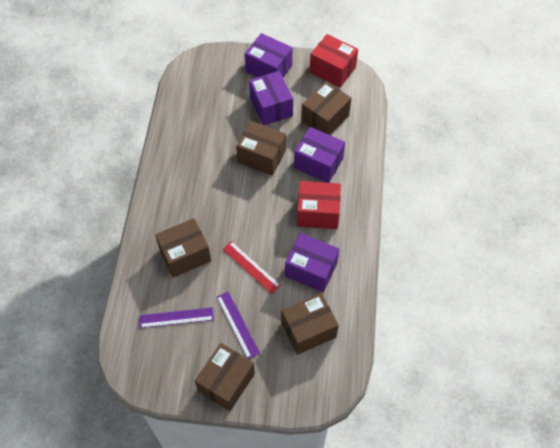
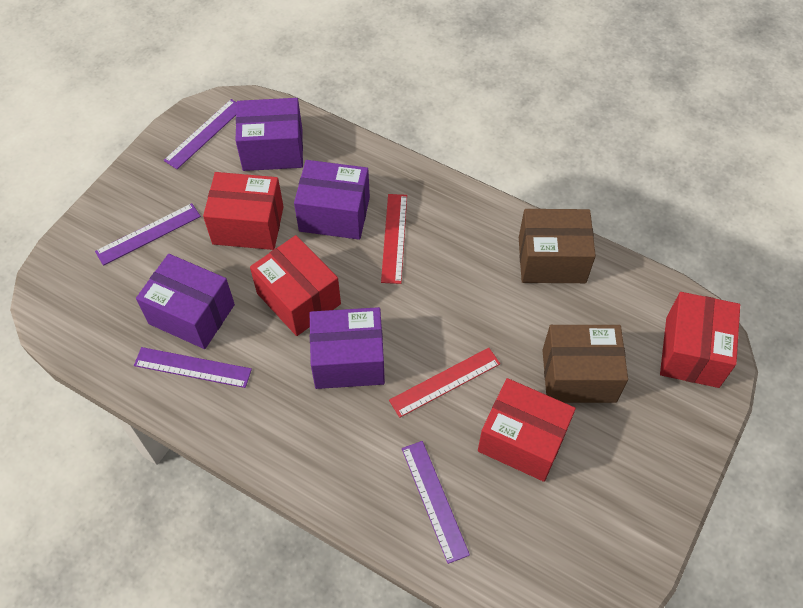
brown box: [155,218,211,278] [195,343,255,411] [236,121,286,176] [281,293,339,355] [301,81,351,135] = 5 -> [519,209,596,283] [542,325,628,403] = 2
purple ruler: [139,307,214,328] [217,291,260,359] = 2 -> [95,203,201,266] [134,347,252,388] [163,99,237,169] [402,441,470,564] = 4
red box: [297,181,341,229] [310,34,358,88] = 2 -> [203,172,284,250] [250,235,341,336] [478,378,576,482] [660,292,740,388] = 4
red ruler: [222,241,281,294] = 1 -> [381,194,407,284] [389,348,500,418] = 2

